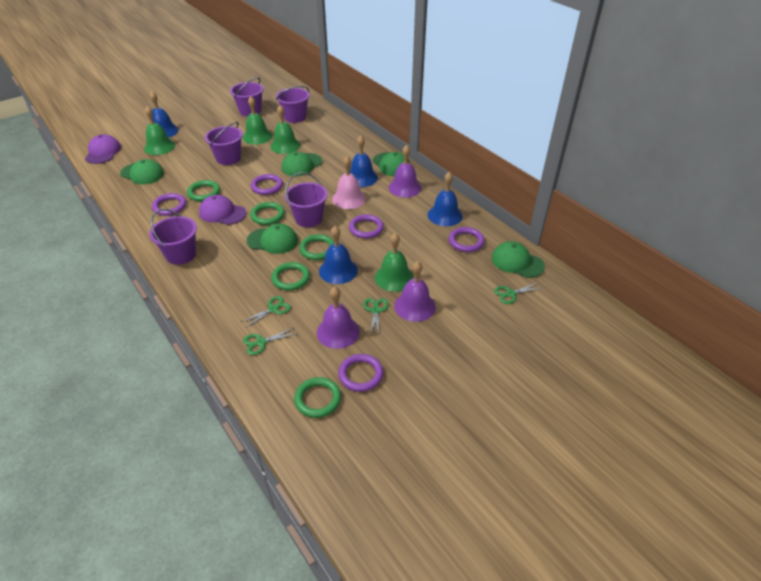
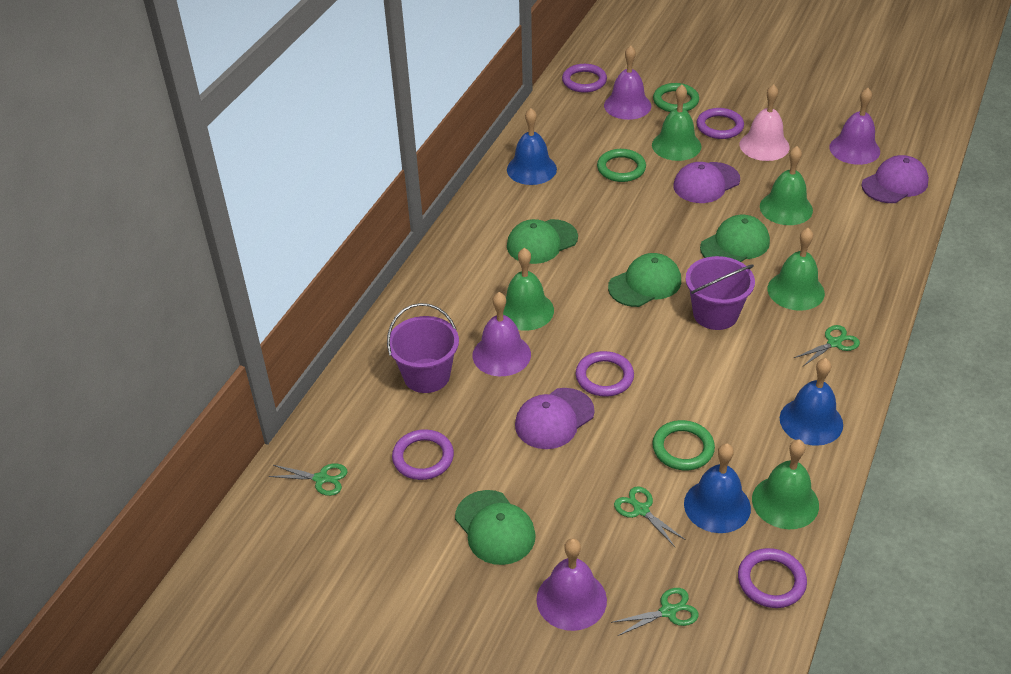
blue bell: [150,91,179,138] [319,226,358,284] [350,135,378,187] [428,172,463,226] = 4 -> [507,108,557,185] [684,443,751,533] [780,358,843,446] = 3
green bell: [144,106,175,155] [243,96,272,145] [270,105,300,154] [375,233,414,292] = 4 -> [503,248,554,331] [652,85,701,161] [752,440,819,529] [760,146,813,225] [768,228,825,311] = 5
green cap: [120,159,164,184] [247,224,298,254] [282,152,322,176] [373,152,410,177] [492,241,545,278] = 5 -> [455,490,536,565] [507,219,578,264] [608,253,681,307] [700,215,770,262] = 4
green ring: [187,180,220,201] [250,202,285,225] [271,262,310,291] [294,377,341,418] [299,234,334,260] = 5 -> [597,149,646,182] [652,420,715,470] [653,83,699,112] = 3
purple bell: [317,287,360,349] [389,145,422,198] [394,261,436,322] = 3 -> [472,292,531,376] [536,538,607,631] [604,45,651,120] [829,88,880,165] = 4
purple bucket: [149,209,197,265] [205,122,243,165] [230,77,264,117] [276,86,310,123] [285,172,328,227] = 5 -> [387,303,459,393] [685,256,755,330] = 2
purple cap: [85,134,121,164] [199,195,246,225] = 2 -> [515,388,595,449] [673,162,740,203] [861,155,929,203] = 3

